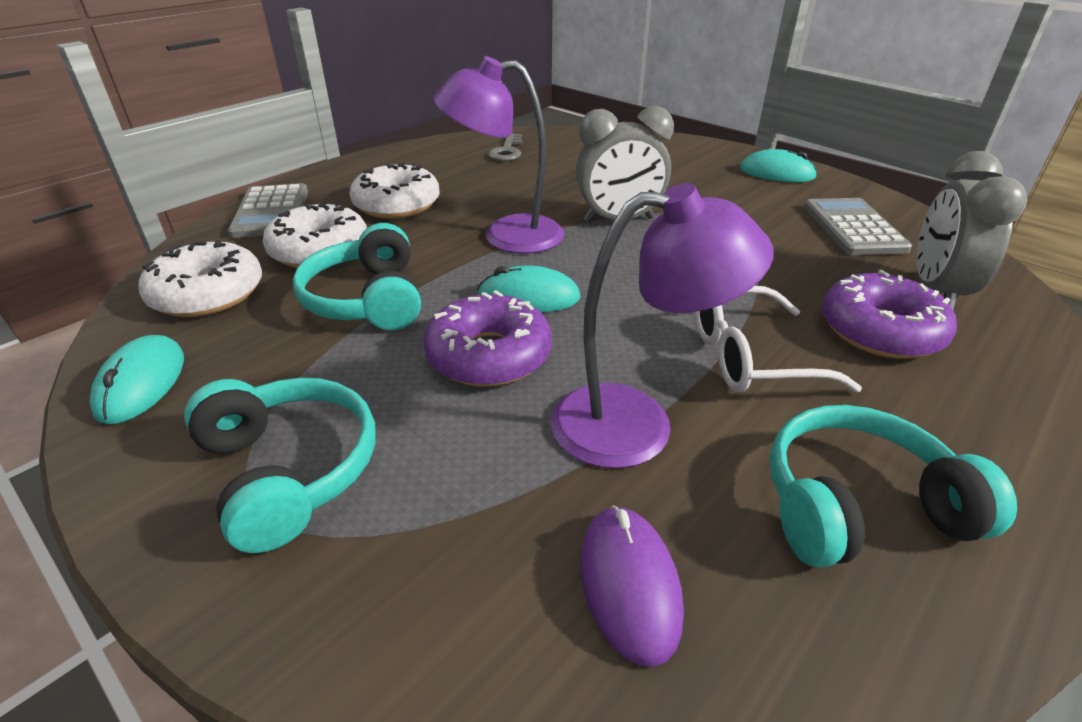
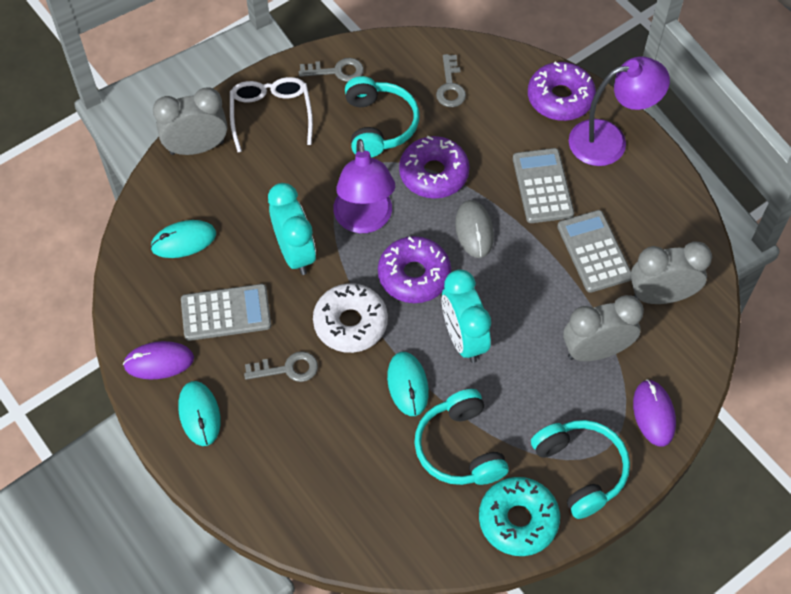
grey calculator: [228,183,308,238] [804,198,912,255] = 2 -> [181,284,271,341] [513,148,574,223] [557,210,631,293] = 3
grey clock: [576,106,674,223] [917,151,1028,311] = 2 -> [153,87,227,155] [563,295,644,361] [630,242,712,304] = 3
grey key: [488,133,522,161] = 1 -> [244,351,318,382] [299,58,364,82] [436,54,466,107] = 3
grey mouse: none = 0 -> [455,200,494,258] = 1
purple donut: [423,290,552,387] [822,270,957,359] = 2 -> [378,236,451,303] [399,136,470,199] [528,62,596,121] = 3
purple mouse: [580,505,684,667] = 1 -> [123,341,194,379] [633,380,676,447] = 2
turquoise clock: none = 0 -> [268,183,316,275] [442,270,491,363] = 2
turquoise donut: none = 0 -> [479,477,560,556] = 1
white donut: [138,240,262,317] [262,201,367,268] [350,162,440,219] = 3 -> [313,283,388,353] = 1

